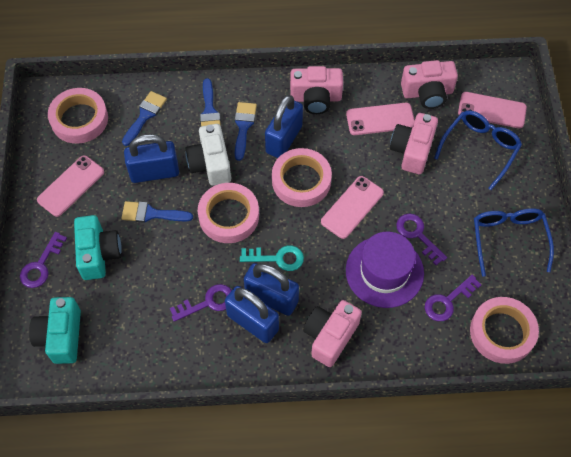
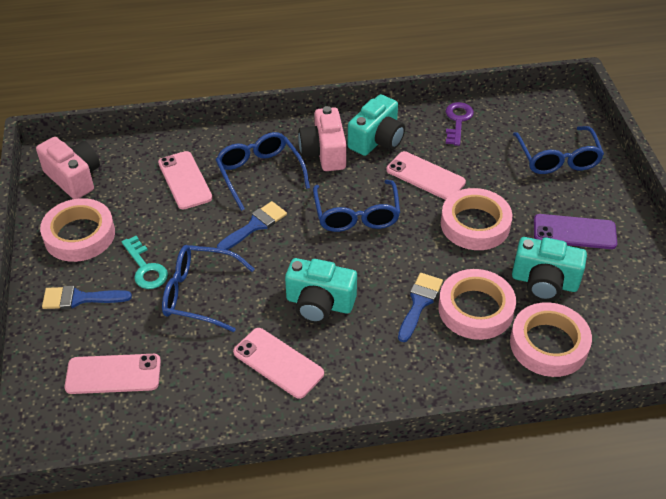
blue brush: [121,201,193,223] [122,91,167,146] [200,78,221,127] [235,102,257,161] = 4 -> [42,286,132,309] [217,201,287,250] [398,273,443,342] = 3
blue glasses: [434,111,522,190] [474,208,554,277] = 2 -> [162,245,255,332] [216,132,310,211] [313,180,400,232] [513,126,604,174] = 4
blue padlock: [124,134,179,183] [225,286,279,343] [244,263,299,316] [265,95,303,158] = 4 -> none = 0
pink camera: [290,66,343,114] [303,300,362,367] [390,113,438,174] [401,60,458,109] = 4 -> [36,137,100,199] [298,106,347,171] = 2
purple hat: [346,232,424,308] = 1 -> none = 0
purple key: [20,232,67,288] [170,284,232,322] [396,213,447,265] [425,275,481,321] = 4 -> [446,102,474,146] = 1
purple phone: none = 0 -> [534,214,617,249] = 1
turquoise camera: [29,297,81,364] [74,215,122,280] = 2 -> [285,258,357,324] [348,94,405,156] [512,237,587,301] = 3
white camera: [185,124,231,186] = 1 -> none = 0

